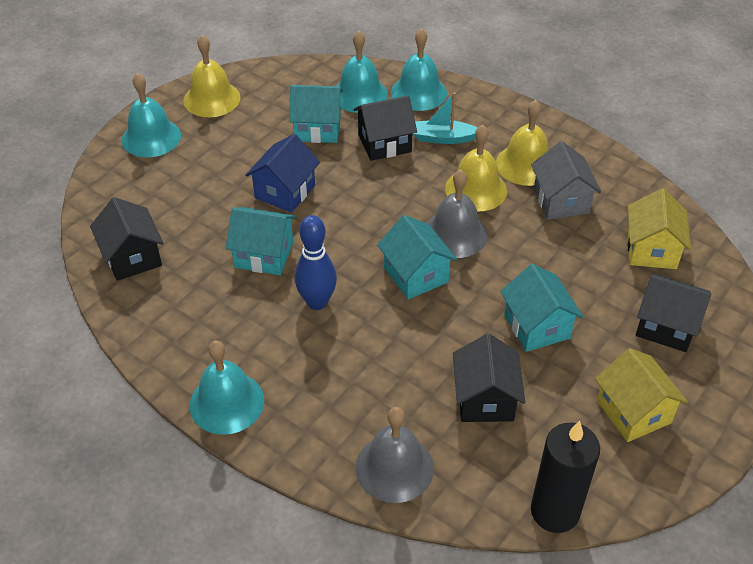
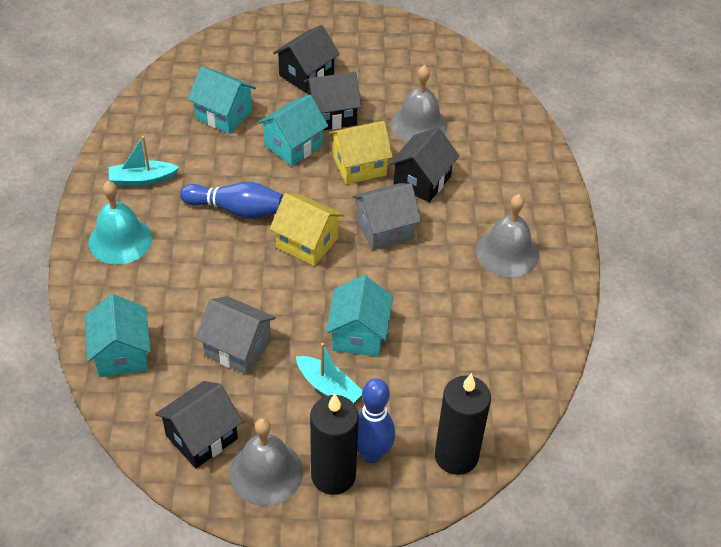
black candle: [531,421,600,533] = 1 -> [310,394,359,495] [435,373,491,475] = 2
blue bowling pin: [295,215,337,310] = 1 -> [180,182,283,219] [357,378,395,463] = 2
blue house: [245,134,320,213] = 1 -> none = 0
grey bell: [355,407,434,503] [427,170,488,258] = 2 -> [229,418,303,506] [391,65,448,142] [476,194,539,277] = 3
grey house: [531,141,601,220] = 1 -> [195,296,276,375] [352,183,421,250] = 2
turquoise bell: [122,73,181,158] [190,340,264,435] [336,31,388,113] [391,28,447,111] = 4 -> [89,181,152,265] = 1
turquoise boat: [413,92,477,144] = 1 -> [109,136,179,186] [296,343,362,403] = 2
yellow bell: [184,35,240,117] [445,125,507,211] [496,100,549,186] = 3 -> none = 0

